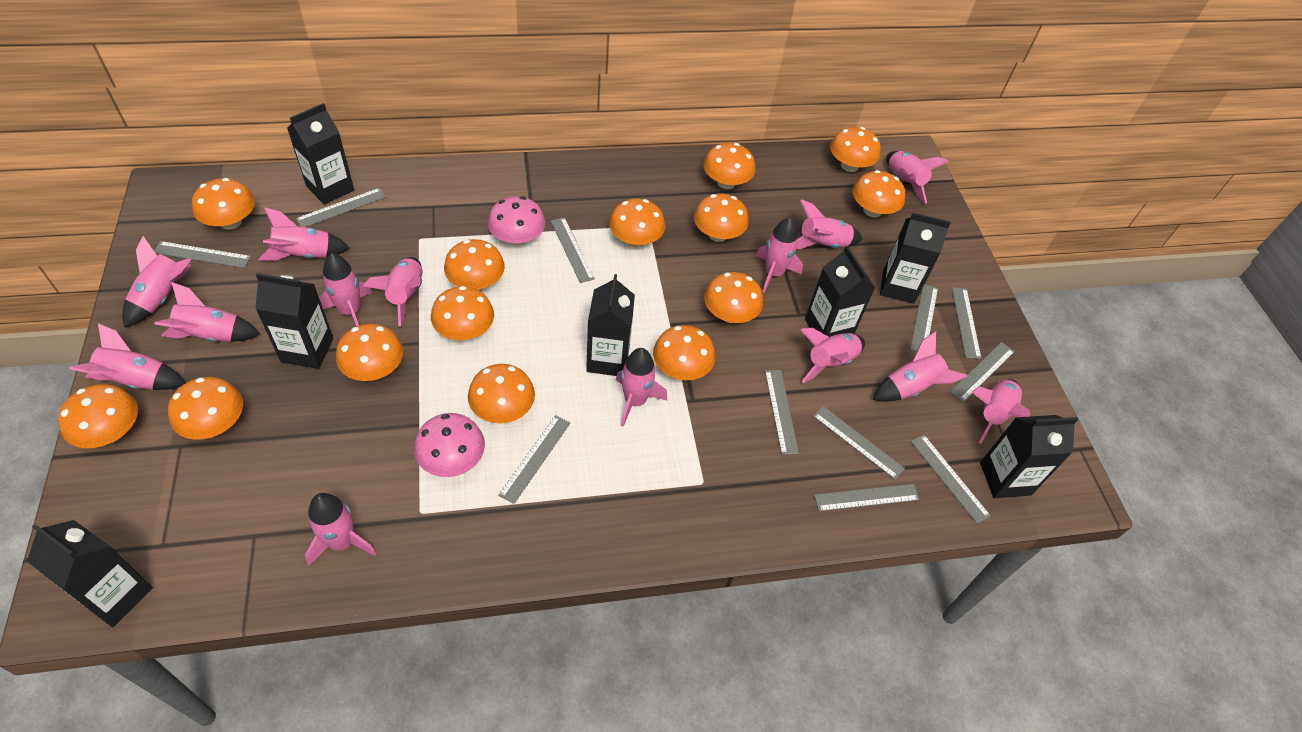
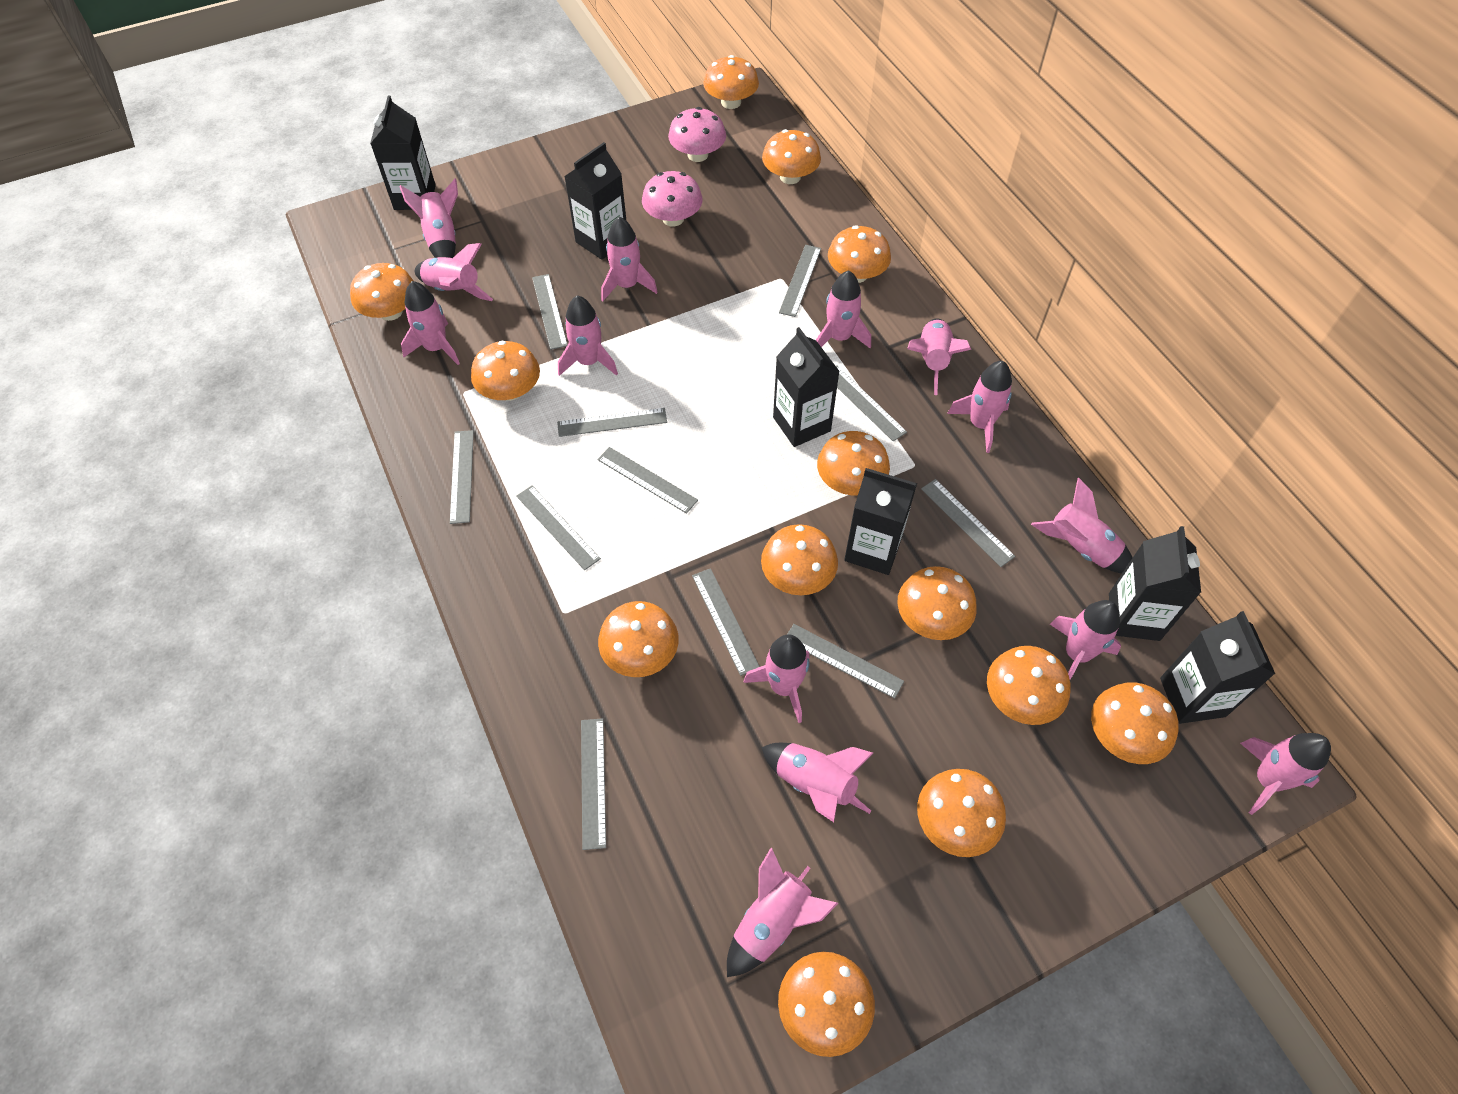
black carton: [27,520,153,627] [255,273,333,369] [287,103,354,205] [586,274,635,376] [805,246,875,337] [880,213,951,304] [980,415,1079,498] = 7 -> [370,95,436,210] [564,142,626,260] [773,327,840,447] [844,468,917,575] [1109,526,1201,641] [1160,611,1275,724] = 6
orange mushroom: [58,384,138,448] [168,377,243,440] [192,178,255,230] [336,324,403,381] [431,286,494,340] [444,239,505,290] [468,364,535,423] [609,198,665,248] [653,325,715,380] [694,193,749,242] [703,143,755,189] [704,272,763,323] [830,127,881,172] [853,170,905,217] = 14 -> [350,263,413,321] [471,341,540,401] [598,601,679,677] [703,55,759,109] [761,524,838,595] [762,129,821,184] [778,952,875,1057] [817,431,890,495] [828,225,891,283] [898,566,977,640] [917,769,1006,857] [987,646,1071,725] [1091,682,1179,764] = 13

